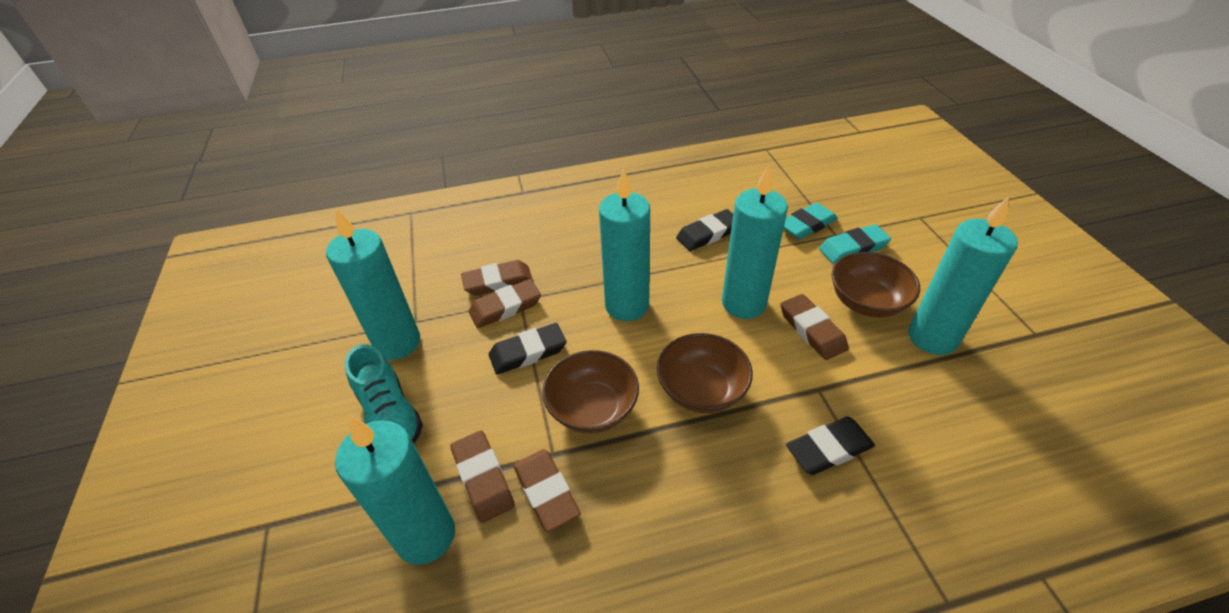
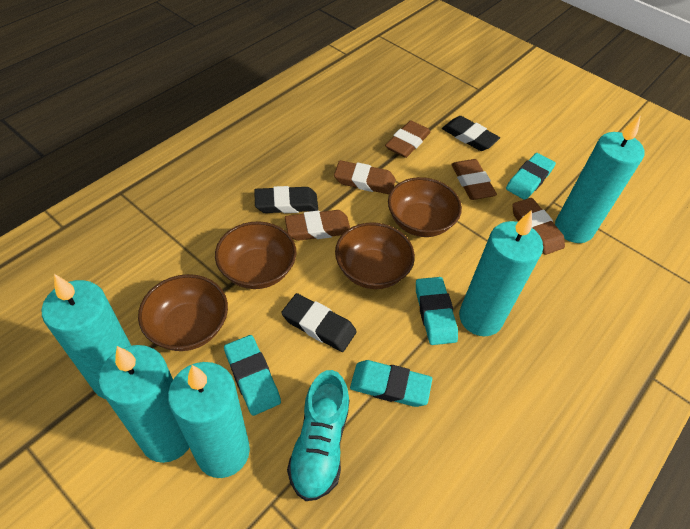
brown bowl: [542,350,639,433] [657,333,753,413] [832,252,920,317] = 3 -> [138,274,228,351] [215,222,296,289] [335,222,415,289] [388,177,462,237] = 4
turquoise eraser: [784,203,838,239] [819,224,891,264] = 2 -> [224,335,281,416] [350,360,432,407] [416,277,458,345] [506,153,556,200] = 4

